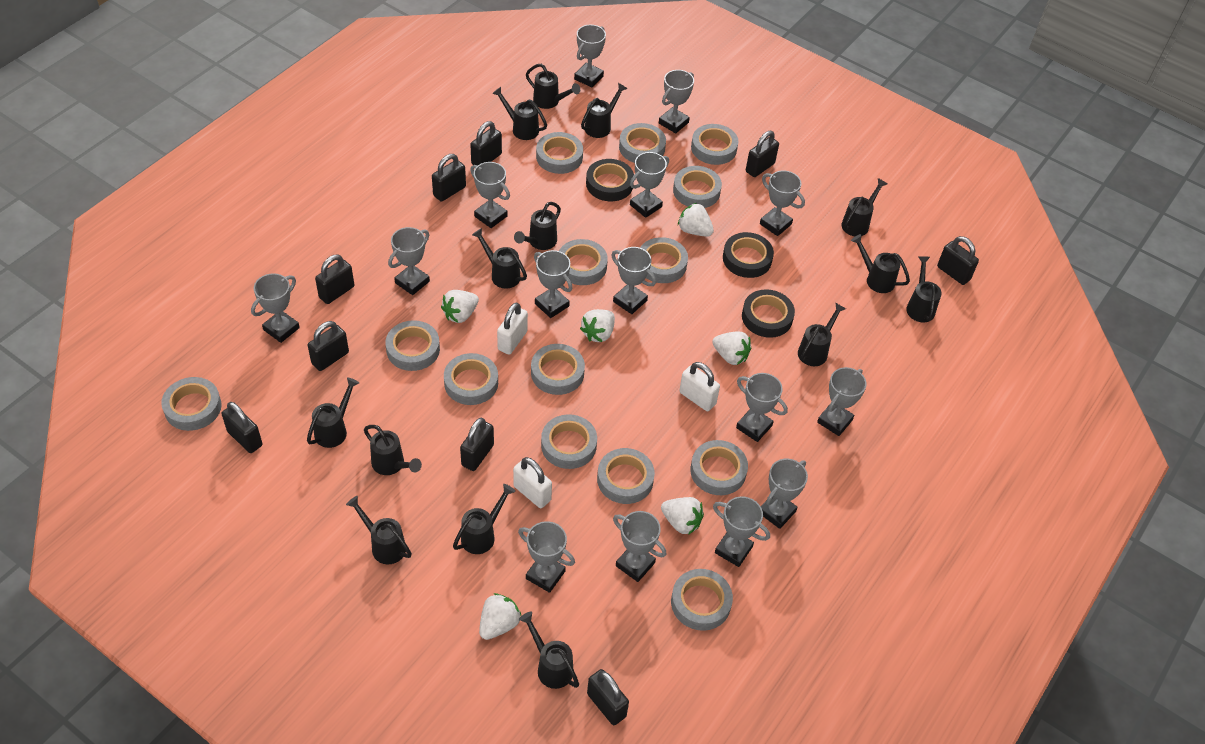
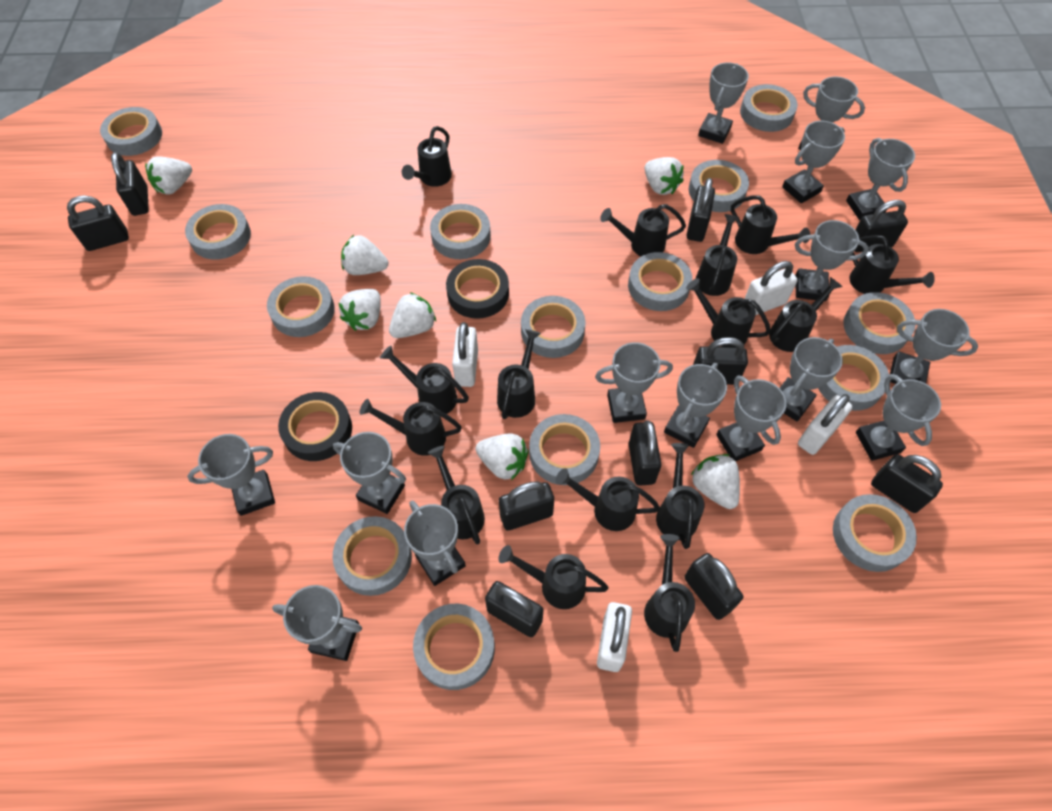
black padlock: [222,402,262,453] [308,321,349,371] [315,254,354,304] [432,154,466,202] [460,418,494,471] [470,121,502,165] [587,669,629,725] [746,131,779,177] [937,236,979,285] = 9 -> [67,195,129,251] [111,152,149,216] [485,581,543,637] [499,482,554,531] [629,420,662,486] [684,553,743,620] [686,178,715,242] [693,337,748,385] [855,200,908,252] [871,454,943,513] = 10
black tape: [586,159,634,201] [723,232,774,278] [742,289,795,338] = 3 -> [278,392,352,461] [446,259,509,319] = 2
black watering can: [307,377,359,448] [346,496,412,564] [364,425,422,475] [453,484,515,554] [472,228,527,289] [492,87,547,140] [514,202,561,250] [519,612,579,689] [526,64,580,109] [581,83,627,138] [798,303,846,366] [841,178,887,236] [851,234,910,293] [906,256,942,322] = 14 -> [360,399,462,456] [380,346,469,414] [402,126,452,187] [428,446,485,544] [497,329,541,419] [498,545,609,609] [555,468,660,531] [600,204,686,256] [644,534,695,652] [656,443,704,549] [686,278,771,348] [696,214,739,296] [731,195,810,254] [769,277,843,352] [849,235,935,294] = 15
white padlock: [497,302,528,355] [513,457,552,508] [679,362,720,411] = 3 -> [452,322,478,387] [597,602,632,672] [744,261,797,315] [798,394,853,455] = 4
white strawberry: [441,290,479,323] [479,593,521,640] [580,309,615,342] [661,497,704,535] [678,203,714,237] [712,331,751,365] = 6 -> [145,156,192,195] [339,289,381,331] [341,235,388,275] [389,292,436,338] [476,433,529,480] [644,157,684,195] [691,454,740,509] = 7

